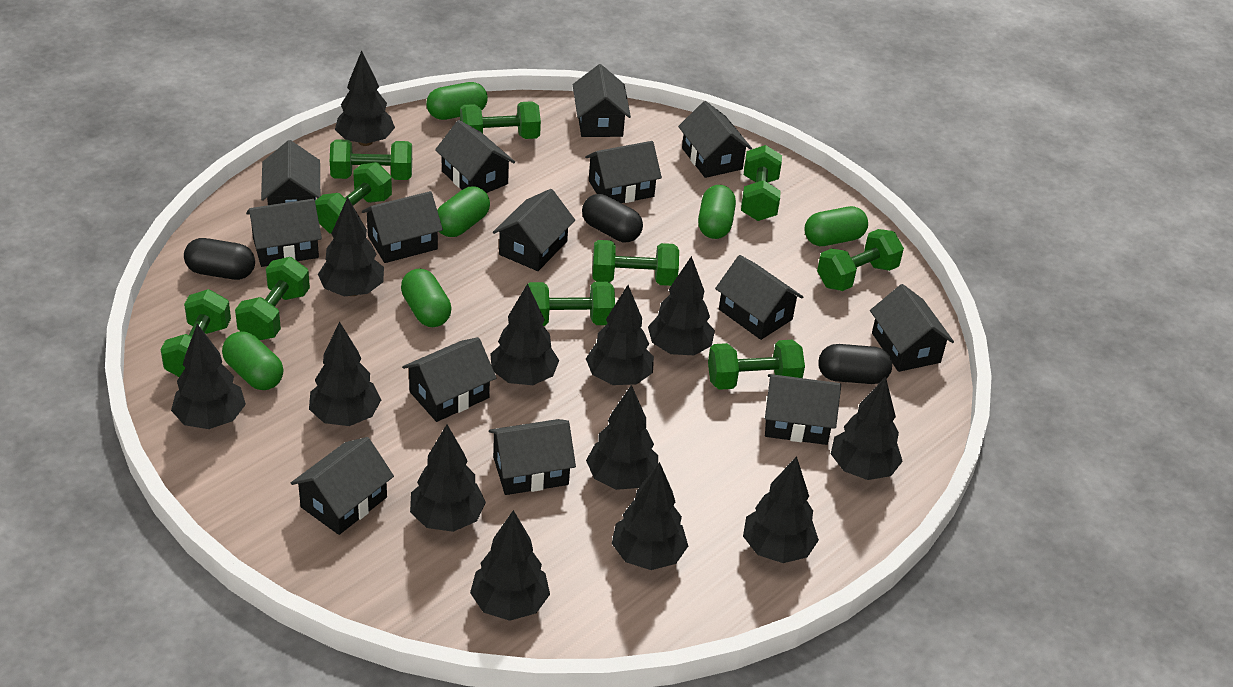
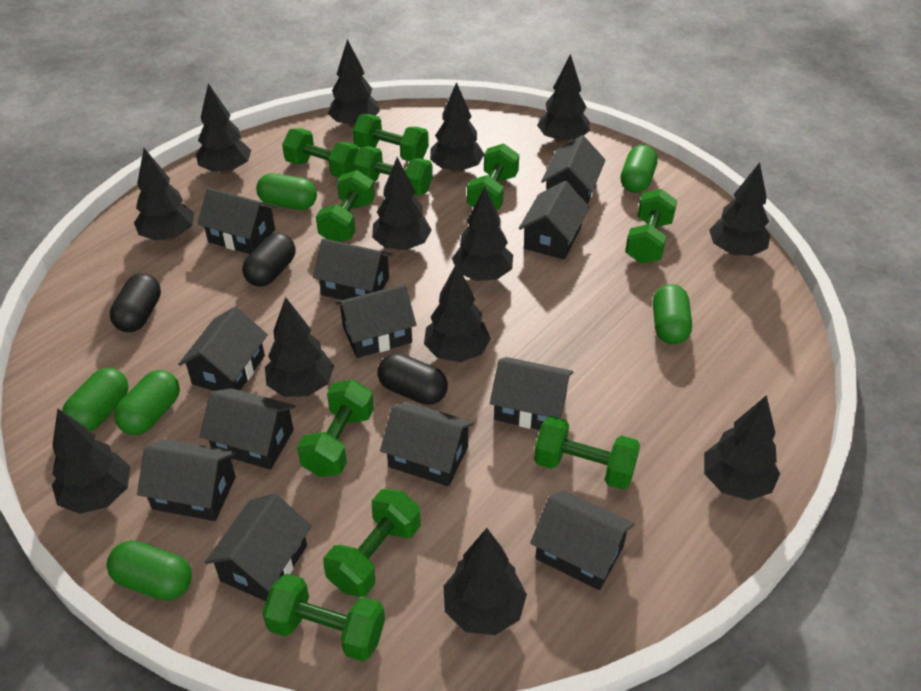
black house: [246,199,322,267] [261,140,320,205] [291,437,394,535] [362,191,443,263] [402,337,496,422] [435,120,515,193] [489,419,576,495] [493,189,575,271] [573,64,631,137] [585,141,662,203] [678,101,752,178] [715,255,803,340] [765,374,841,445] [870,284,954,372] = 14 -> [137,439,236,521] [178,306,268,391] [197,188,277,254] [200,388,296,470] [205,493,312,601] [313,239,393,300] [335,285,417,358] [380,402,474,486] [490,357,573,430] [519,181,590,260] [530,490,635,590] [541,135,605,204] = 12

